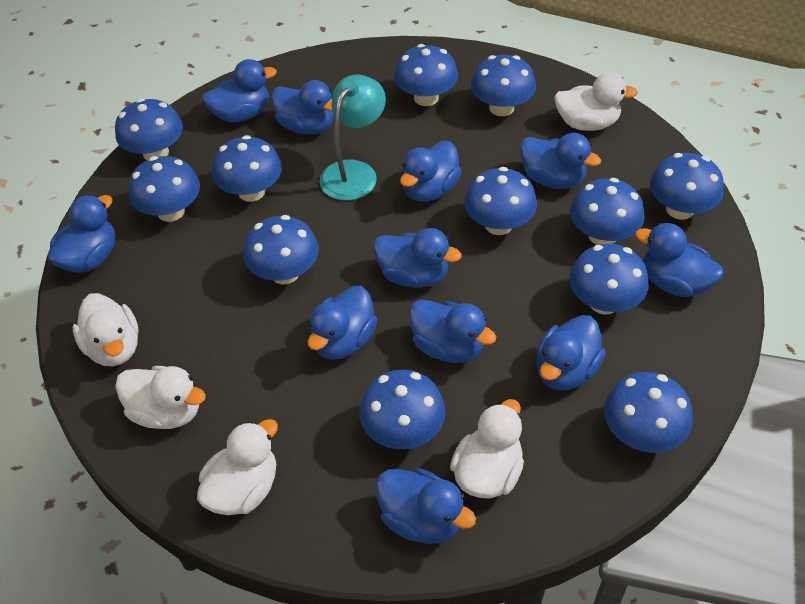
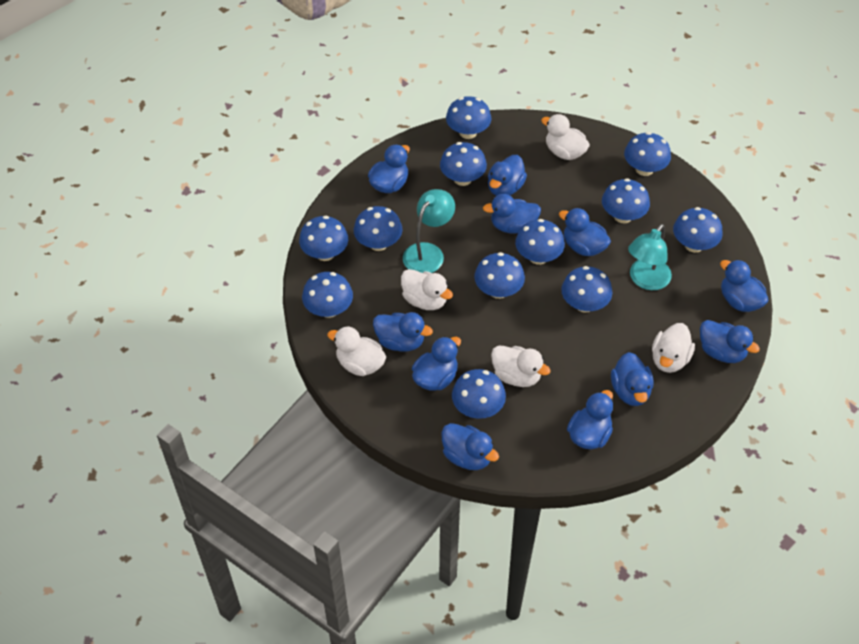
turquoise lamp: [319,75,386,201] = 1 -> [403,189,455,273] [628,224,672,290] = 2

